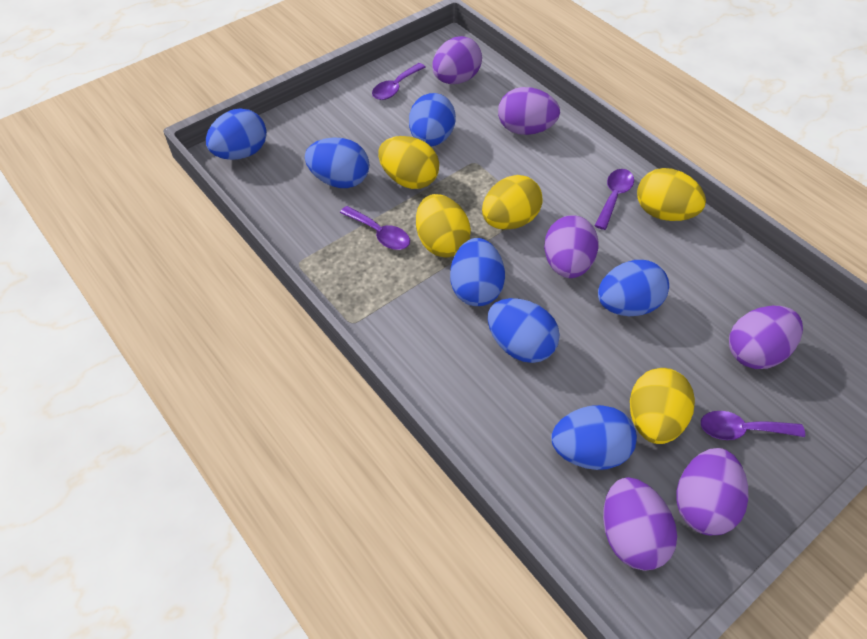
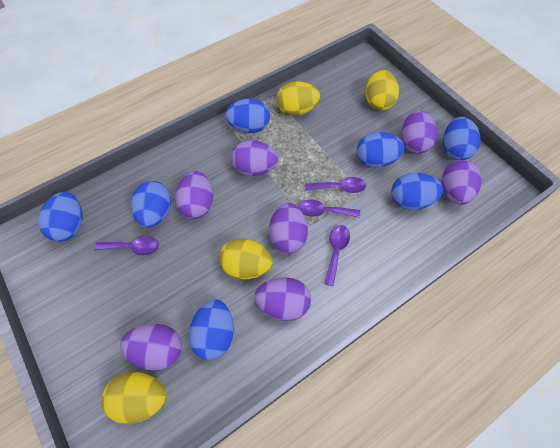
purple egg: [432,36,482,84] [498,87,560,135] [544,216,598,278] [603,477,677,571] [677,448,748,535] [729,306,803,369] = 6 -> [120,324,182,371] [175,171,213,219] [231,140,278,176] [254,277,311,321] [269,203,308,254] [401,110,437,154] [442,160,482,205] = 7
yellow egg: [378,136,439,189] [416,194,471,257] [482,175,542,230] [630,368,695,444] [637,168,706,221] = 5 -> [101,372,167,423] [219,238,273,279] [277,81,320,116] [366,70,399,111] = 4

